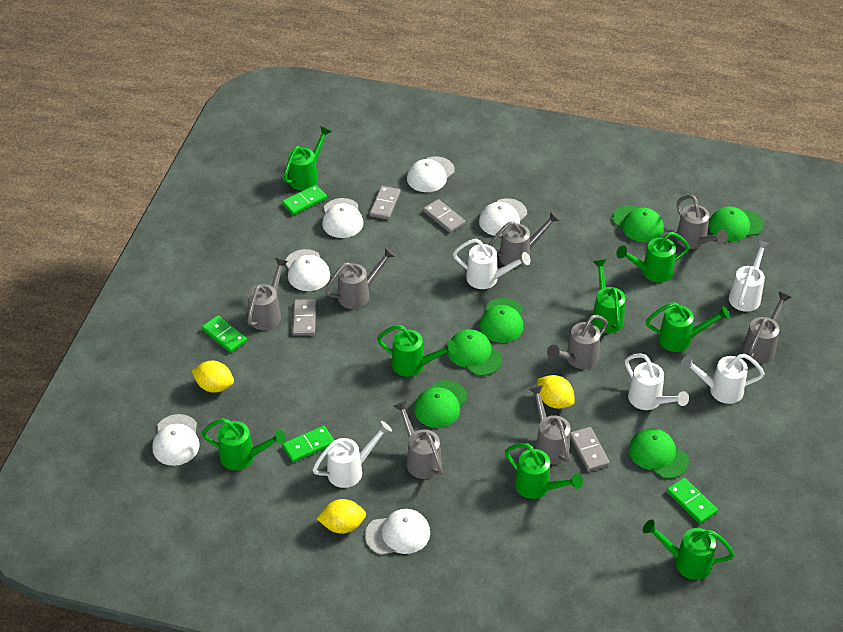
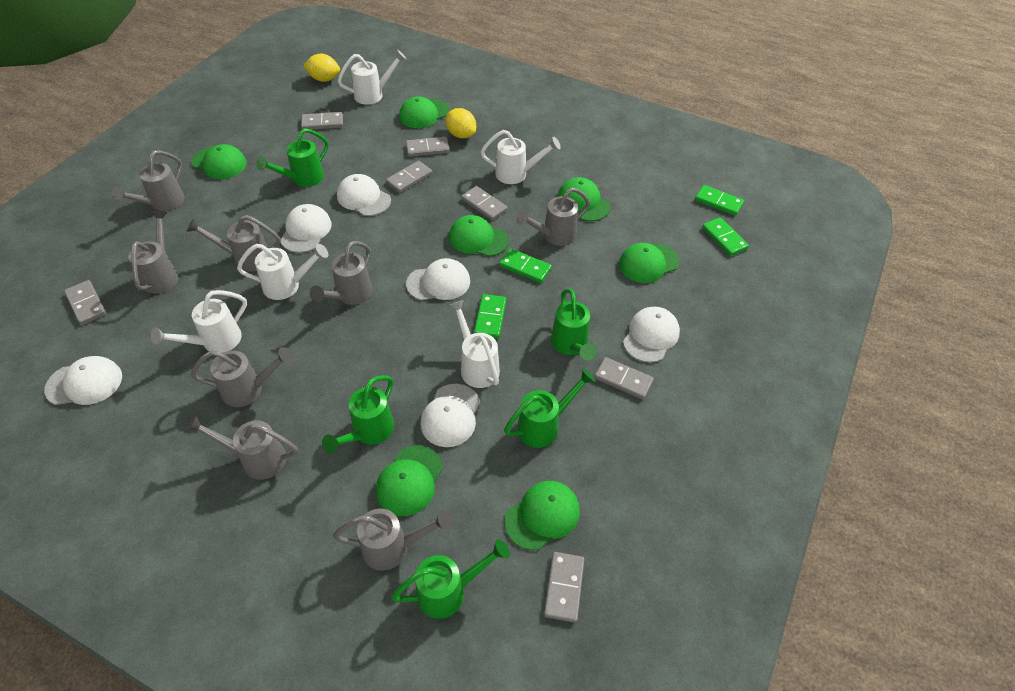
green cap: [414,380,468,428] [448,329,502,376] [480,298,523,343] [612,205,664,242] [629,428,689,479] [709,207,764,241] = 6 -> [192,144,247,179] [376,445,443,516] [399,96,449,128] [449,215,509,257] [505,481,580,550] [557,177,610,221] [619,243,679,283] = 7
green watering can: [201,418,286,470] [283,126,332,191] [377,325,457,377] [505,443,583,499] [592,259,626,333] [616,232,689,283] [643,519,734,580] [646,302,730,352] = 8 -> [256,129,329,187] [322,375,394,453] [391,539,510,619] [504,369,596,448] [551,288,597,361] = 5
grey domino: [292,299,316,336] [370,186,400,220] [423,199,465,233] [570,427,610,471] = 4 -> [64,280,106,325] [301,112,343,130] [386,161,432,193] [406,137,450,157] [461,186,508,220] [544,552,585,623] [594,357,654,399] = 7
yellow lemon: [192,361,234,393] [317,499,366,534] [538,375,575,409] = 3 -> [303,54,340,82] [446,108,476,138] = 2

